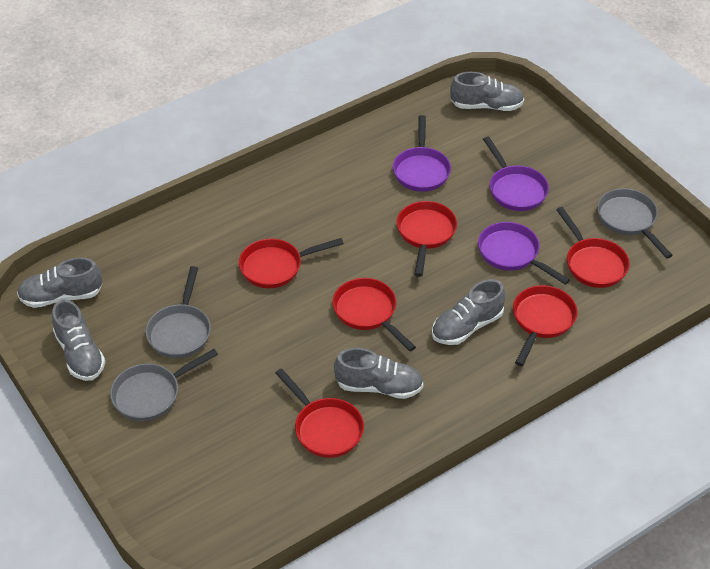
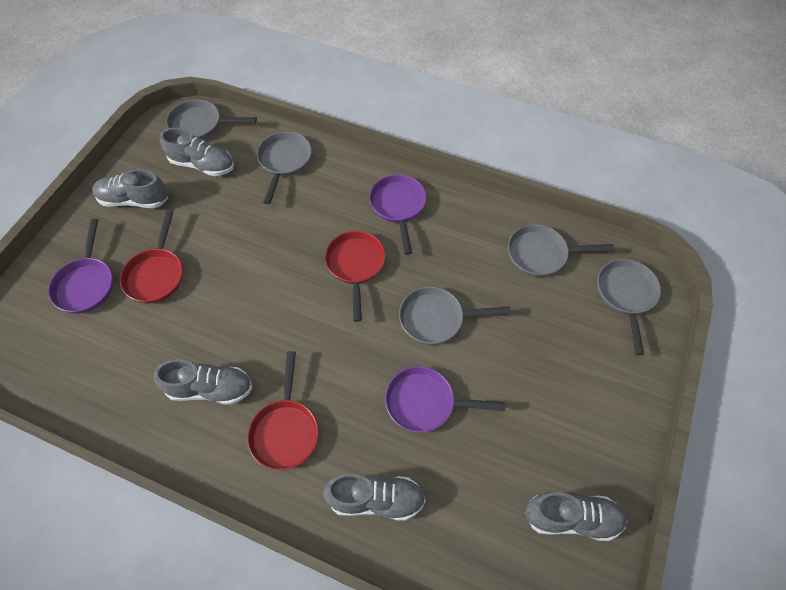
grey pan: [110,349,218,421] [145,266,211,358] [597,188,673,259] = 3 -> [166,99,257,139] [257,132,312,204] [399,287,511,345] [508,224,614,277] [597,259,661,355] = 5
red pan: [239,238,344,288] [275,368,364,458] [333,278,416,351] [397,201,457,277] [513,285,577,366] [556,207,630,288] = 6 -> [120,210,183,303] [247,351,318,470] [325,231,385,322] = 3

